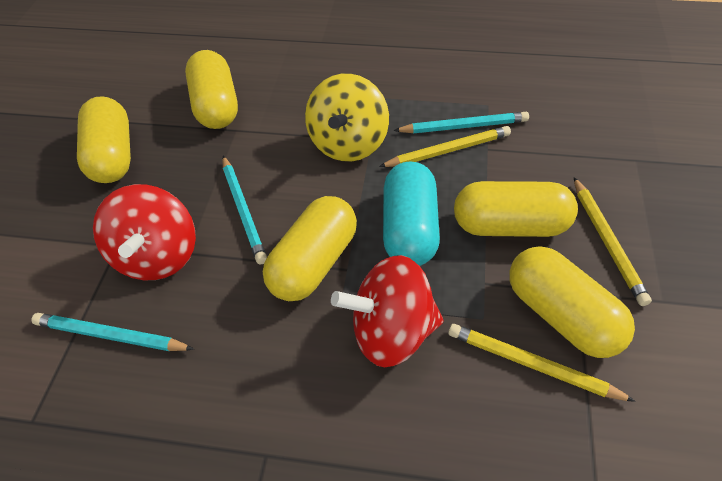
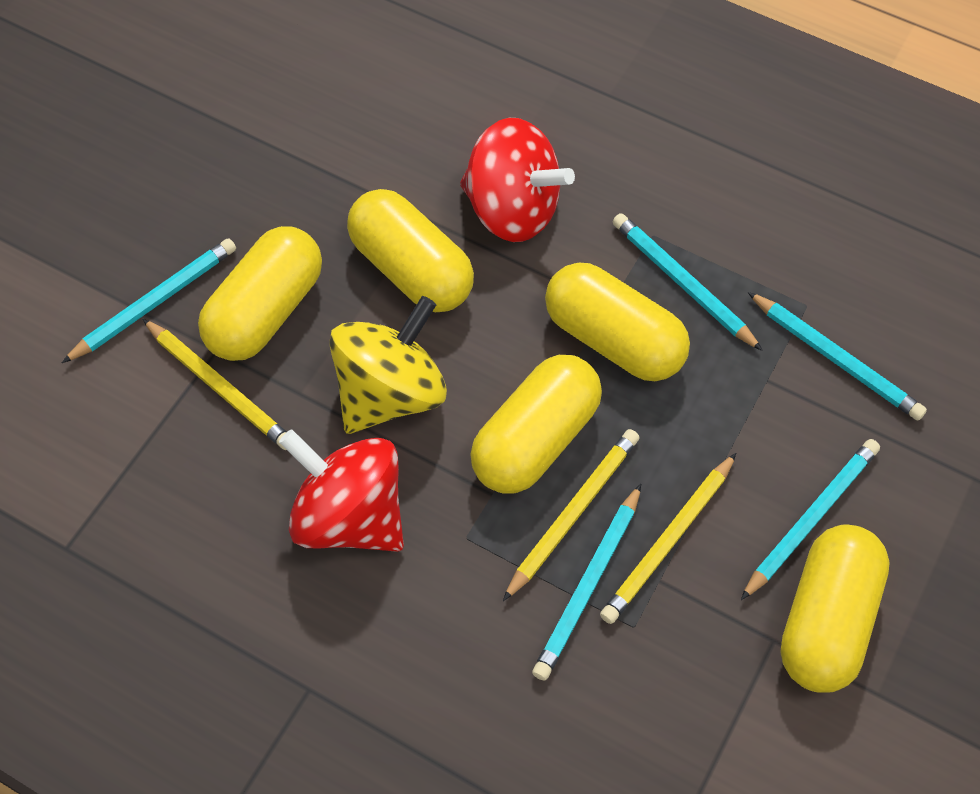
turquoise capsule: [383,162,440,266] = 1 -> none = 0
turquoise pencil: [31,313,194,351] [222,156,267,265] [393,112,529,133] = 3 -> [62,238,236,363] [532,484,641,681] [613,213,763,351] [741,439,880,600] [748,292,927,421] = 5

